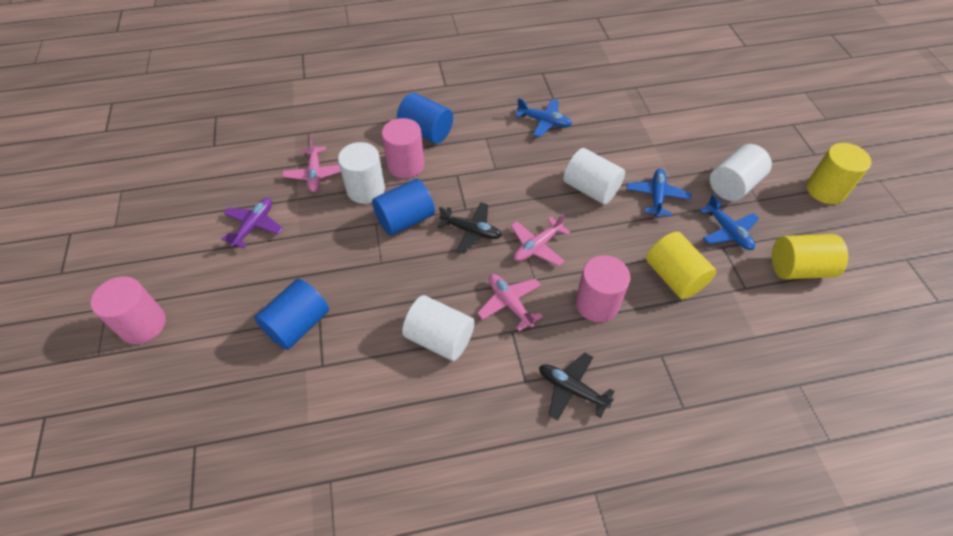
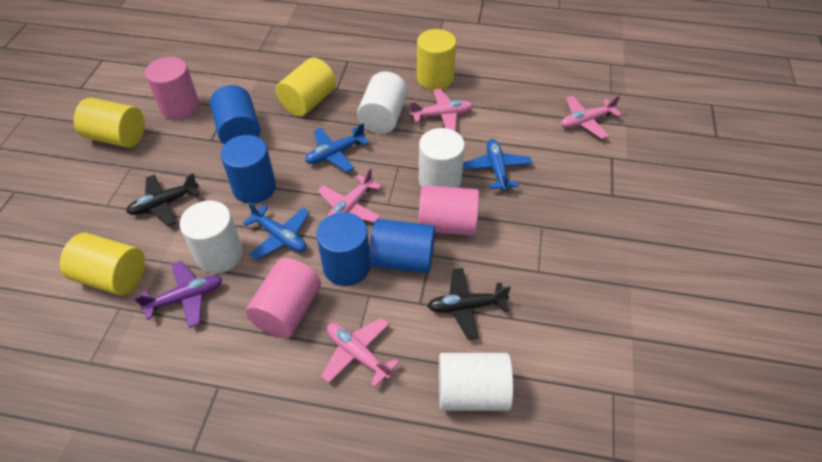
blue cylinder: [254,279,329,350] [372,179,435,236] [397,93,453,144] = 3 -> [210,85,260,145] [220,135,276,204] [316,212,371,286] [369,219,435,274] = 4
pink plane: [282,137,341,192] [477,274,543,331] [511,213,570,266] = 3 -> [318,168,382,223] [321,318,399,387] [410,89,473,131] [561,95,622,139] = 4
yellow cylinder: [646,232,716,299] [772,234,848,279] [806,143,871,204] = 3 -> [60,233,145,295] [74,98,145,148] [276,57,336,116] [417,29,456,90] = 4

